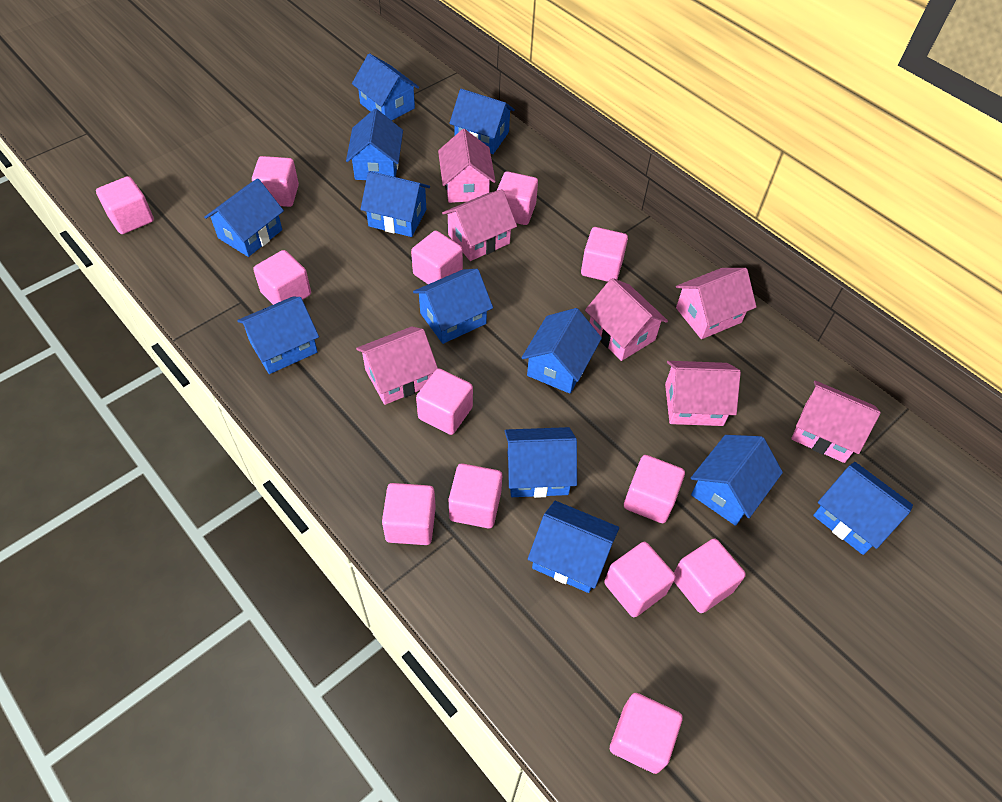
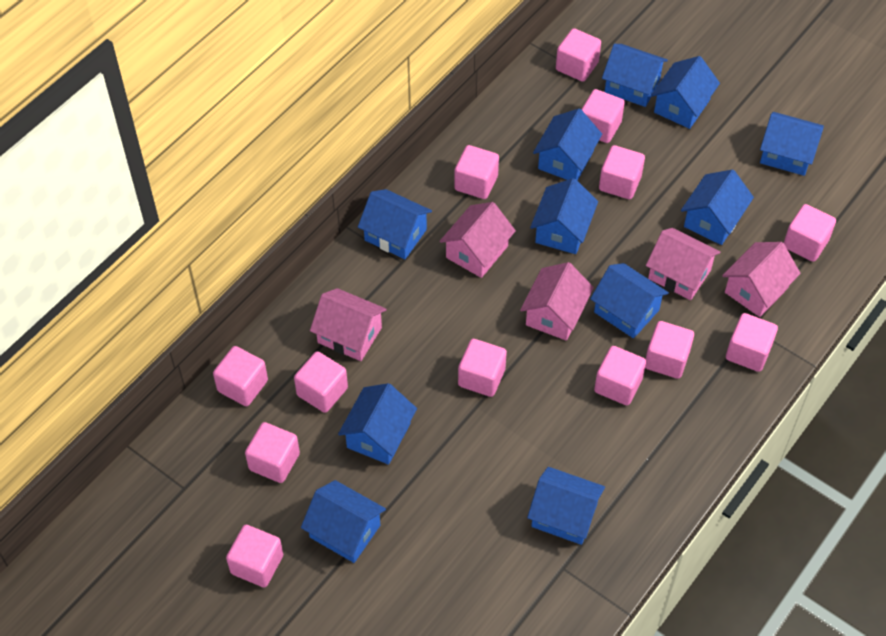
blue house: [204,178,284,257] [237,297,319,374] [346,109,403,180] [352,53,419,121] [361,171,430,237] [413,269,493,344] [449,89,515,154] [505,427,577,498] [521,308,602,394] [528,501,619,593] [691,435,783,526] [813,462,913,555] = 12 -> [301,480,386,563] [338,383,417,465] [358,189,432,259] [527,467,605,545] [530,178,598,254] [533,109,602,181] [590,263,669,338] [602,44,668,107] [651,56,720,129] [681,170,754,245] [760,112,824,176] = 11
pink house: [356,326,438,405] [438,129,496,203] [442,189,517,261] [585,278,668,361] [665,361,741,426] [676,268,757,339] [791,381,881,463] = 7 -> [310,288,387,361] [440,202,516,278] [520,262,594,341] [646,228,721,300] [722,242,801,317] = 5

